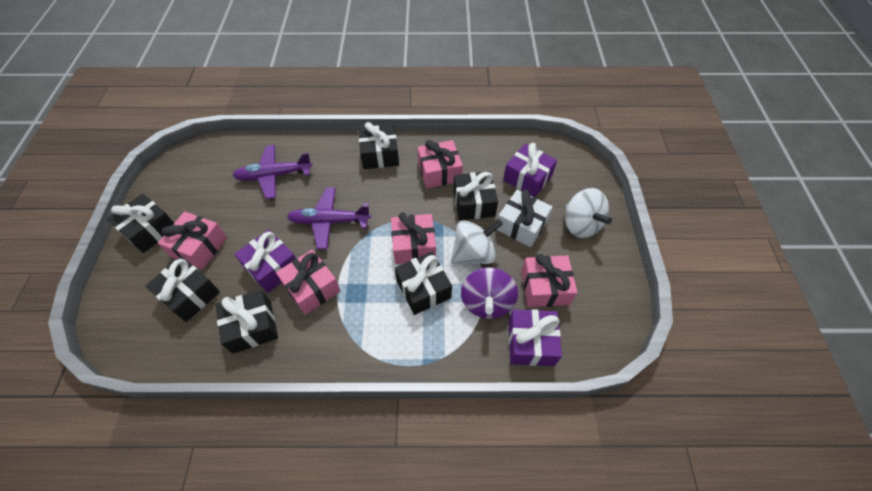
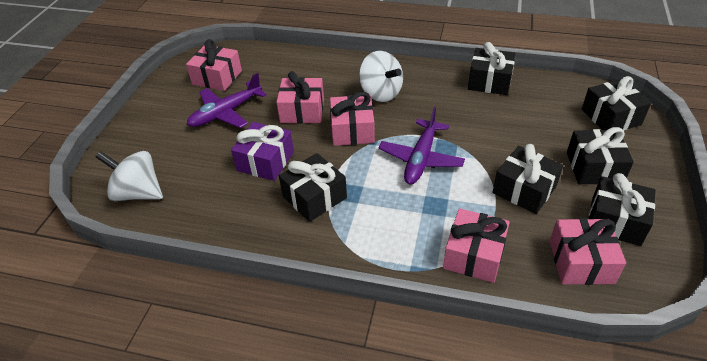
purple gift: [234,230,296,293] [503,143,557,197] [508,309,562,366] = 3 -> [231,122,294,181] = 1
purple spinning top: [461,267,518,319] = 1 -> none = 0
white gift: [497,189,553,247] = 1 -> none = 0

